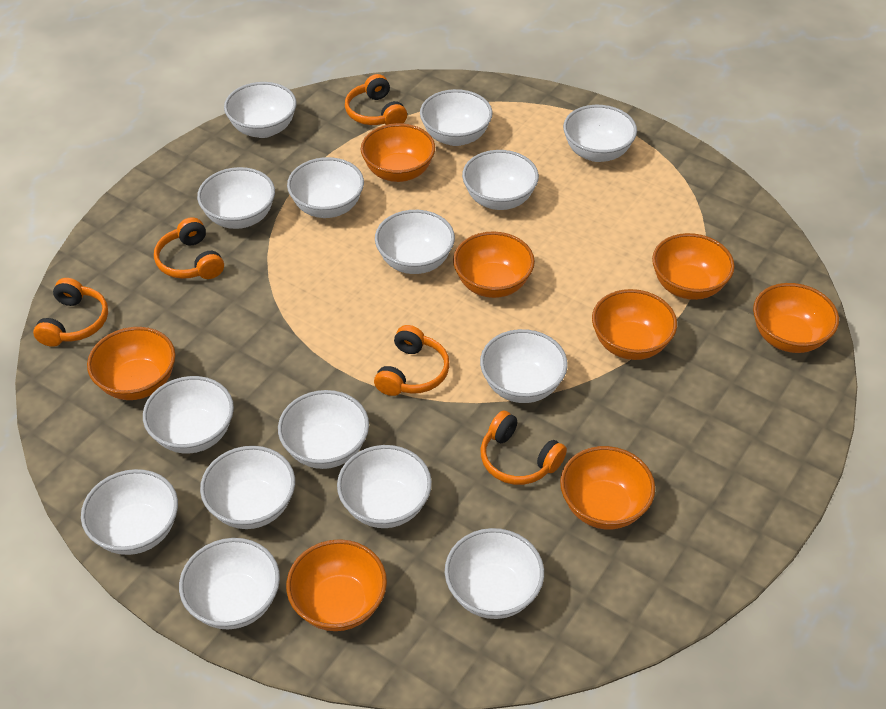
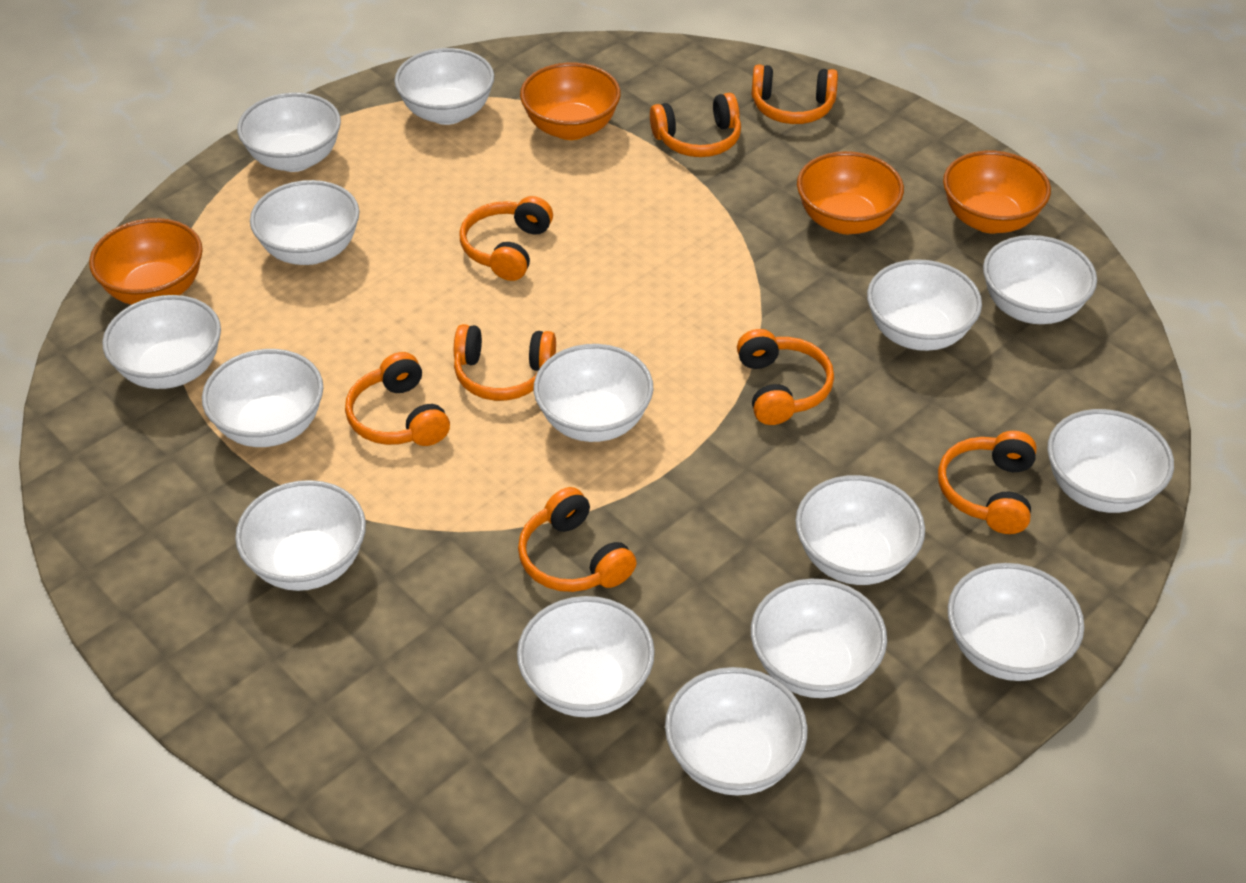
orange bowl: [87,327,175,400] [286,539,387,631] [361,123,435,182] [453,231,535,298] [560,446,655,529] [592,289,677,360] [652,233,735,300] [753,283,839,353] = 8 -> [89,218,203,305] [520,63,621,140] [797,151,904,234] [943,151,1051,233] = 4
orange headphones: [33,278,108,347] [154,217,224,279] [345,74,407,125] [374,325,450,396] [481,411,567,485] = 5 -> [345,352,450,446] [454,324,556,401] [459,196,553,281] [518,487,637,592] [650,93,741,157] [737,329,834,425] [752,65,838,124] [938,431,1037,534] = 8

